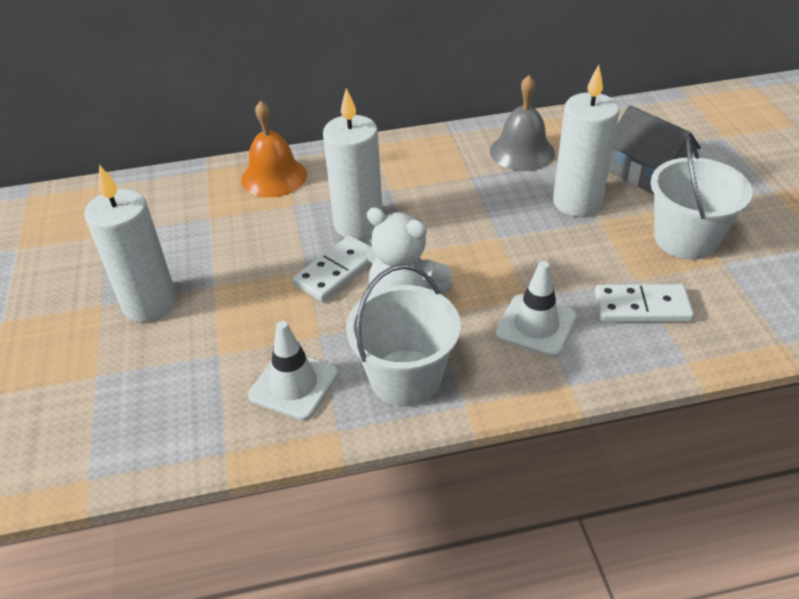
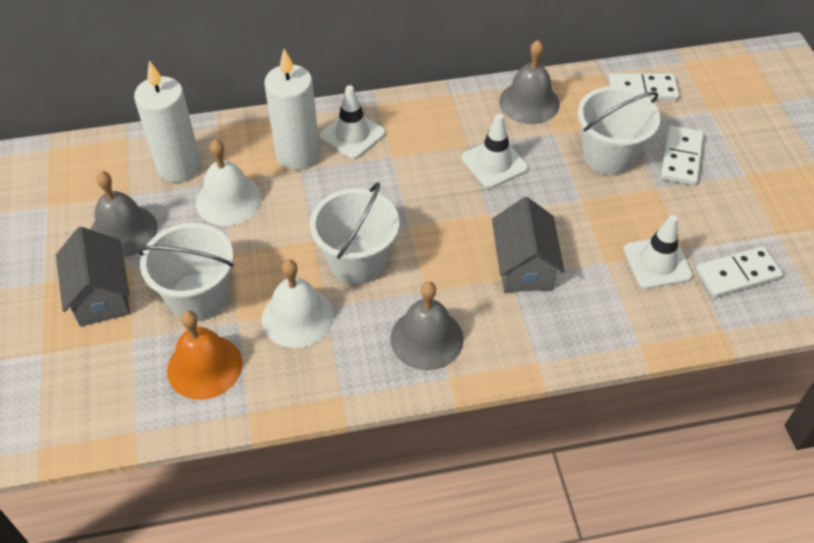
grey bell: [490,75,555,171] = 1 -> [90,171,157,258] [390,281,464,370] [499,40,560,124] = 3
grey house: [609,105,701,195] = 1 -> [56,227,130,327] [492,197,565,292] = 2
white bell: none = 0 -> [196,139,262,226] [262,259,334,348] = 2
white bucket: [346,264,461,406] [651,136,753,260] = 2 -> [138,223,234,321] [310,182,400,285] [577,86,660,175] = 3
white candle: [85,165,177,322] [323,88,383,240] [553,65,620,217] = 3 -> [134,61,201,182] [264,49,320,170] = 2
white domino: [292,235,372,302] [595,284,694,322] = 2 -> [608,73,679,101] [661,126,704,185] [696,246,783,298] = 3
white teddy bear: [367,207,453,295] = 1 -> none = 0
white traffic cone: [248,321,338,420] [495,261,577,357] = 2 -> [319,85,386,159] [461,114,528,188] [623,215,693,289] = 3

